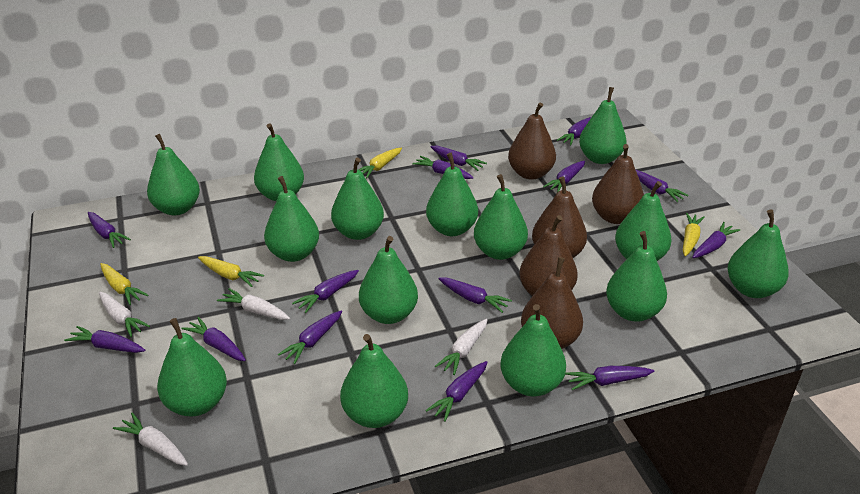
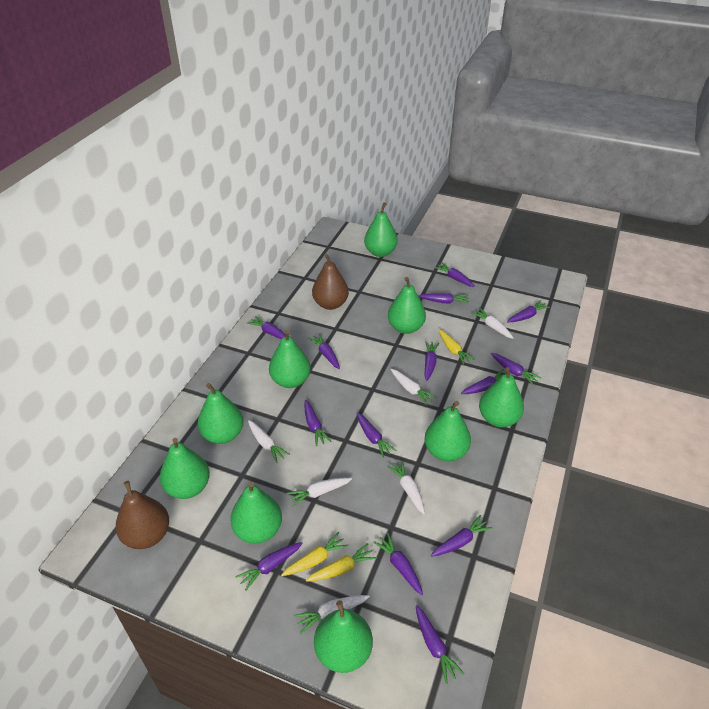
brown pear: [508,103,556,180] [519,215,578,296] [521,257,583,349] [532,176,587,258] [592,144,644,224] = 5 -> [116,481,169,549] [312,254,349,310] = 2
green pear: [147,134,200,215] [157,318,227,417] [254,123,304,201] [264,176,319,262] [331,158,384,240] [340,334,408,428] [359,236,418,324] [426,153,478,236] [474,174,528,260] [500,304,566,397] [579,87,627,164] [606,231,667,322] [615,181,671,261] [728,209,789,298] = 14 -> [160,438,210,499] [198,383,243,444] [230,482,282,544] [269,330,311,388] [314,600,373,673] [364,202,398,257] [388,277,426,334] [425,401,471,461] [479,367,524,427] = 9
white carrot: [99,292,150,337] [113,413,188,466] [217,288,290,320] [435,319,487,375] = 4 -> [248,420,290,463] [287,478,352,507] [294,595,370,633] [387,460,425,515] [391,369,436,405] [471,308,513,339] = 6
yellow carrot: [100,263,148,305] [198,256,264,287] [358,148,402,179] [683,213,705,256] = 4 -> [281,532,349,576] [306,543,376,582] [438,329,475,365] = 3

